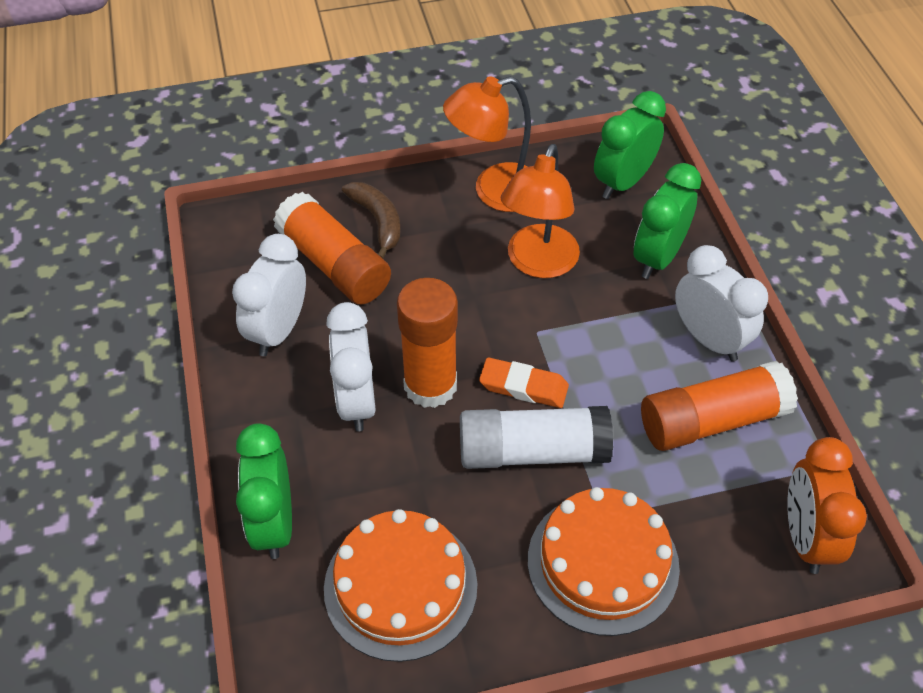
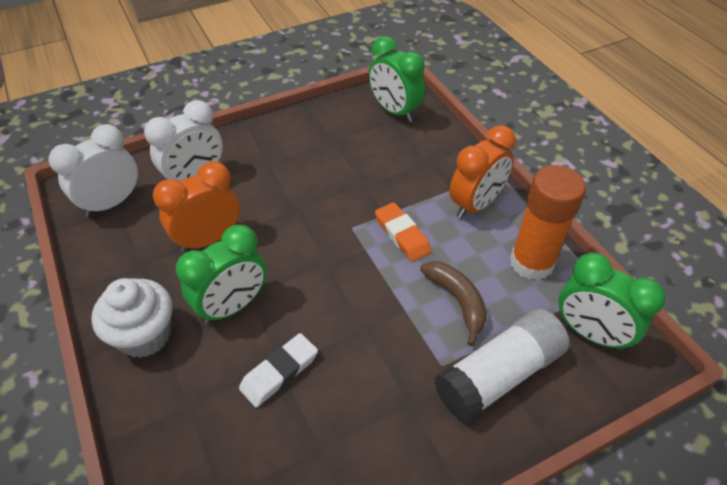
orange cake: [324,509,478,662] [528,487,680,636] = 2 -> none = 0
orange clock: [787,437,867,574] = 1 -> [153,162,240,253] [449,125,516,219] = 2
orange glue stick: [273,192,391,305] [397,278,458,408] [641,360,798,451] = 3 -> [510,165,586,280] = 1
orange lamp: [443,76,531,212] [501,144,580,278] = 2 -> none = 0
white clock: [232,234,306,356] [326,302,376,432] [675,245,768,362] = 3 -> [49,124,138,217] [144,100,223,181] = 2
white cupcake: none = 0 -> [92,278,172,358] = 1
white eraser: none = 0 -> [239,333,318,407] = 1

